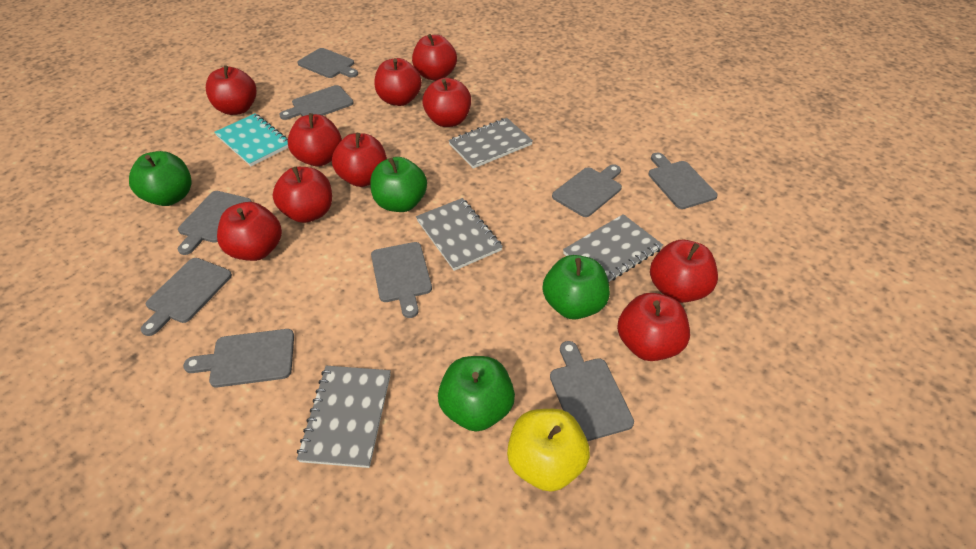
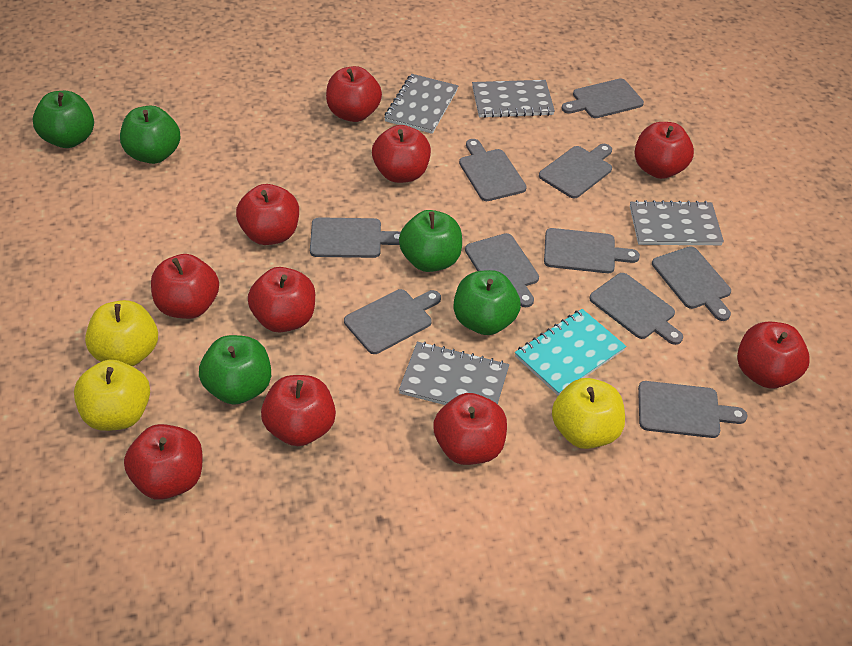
green apple: [129,151,192,206] [370,157,427,212] [438,356,515,432] [543,255,610,320] = 4 -> [33,91,94,148] [120,106,181,164] [199,335,271,405] [399,210,462,272] [454,270,521,335] = 5
grey cutting board: [141,258,232,336] [178,191,252,255] [183,329,294,387] [279,85,353,120] [297,48,358,78] [371,242,432,318] [550,341,634,441] [552,164,622,217] [648,152,718,209] = 9 -> [310,217,401,258] [344,289,441,354] [459,139,527,201] [465,233,539,307] [539,144,612,199] [544,228,640,273] [561,78,644,118] [589,273,683,345] [638,381,747,438] [652,246,731,321] = 10
yellow apple: [507,409,590,492] = 1 -> [74,360,150,431] [85,300,158,366] [552,378,625,449] = 3

